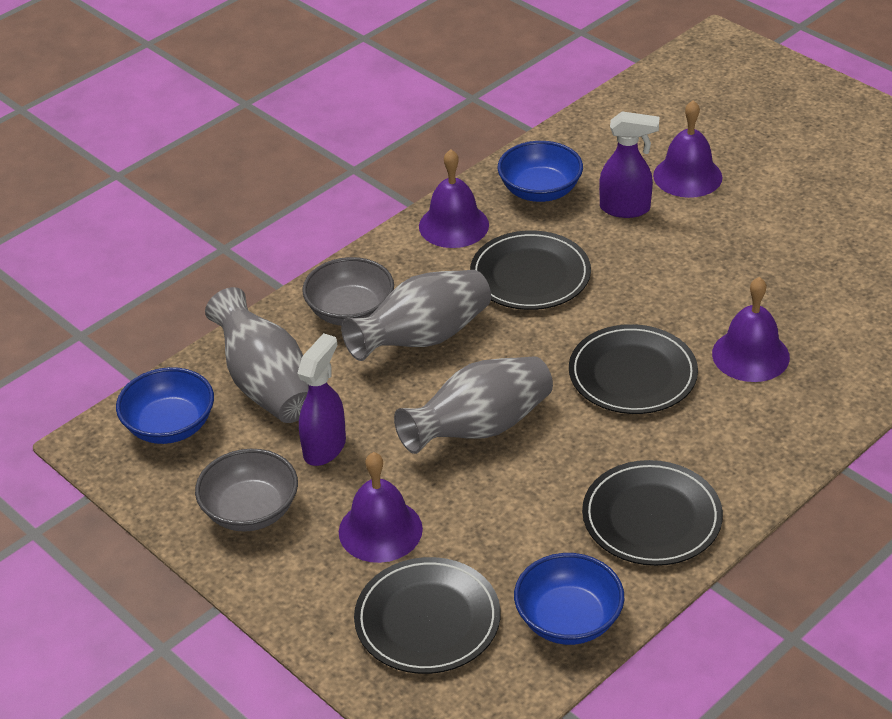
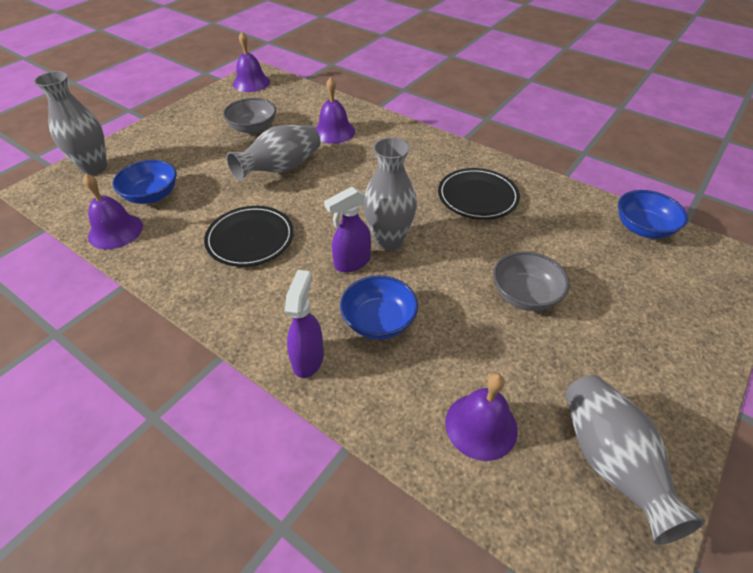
black plate: [354,557,500,674] [470,230,591,310] [569,324,698,414] [582,460,723,566] = 4 -> [204,206,294,267] [438,168,520,220] = 2
grey vase: [205,287,309,423] [341,270,491,361] [394,356,553,454] = 3 -> [34,71,107,175] [226,125,320,180] [363,137,417,250] [566,375,705,545] = 4

